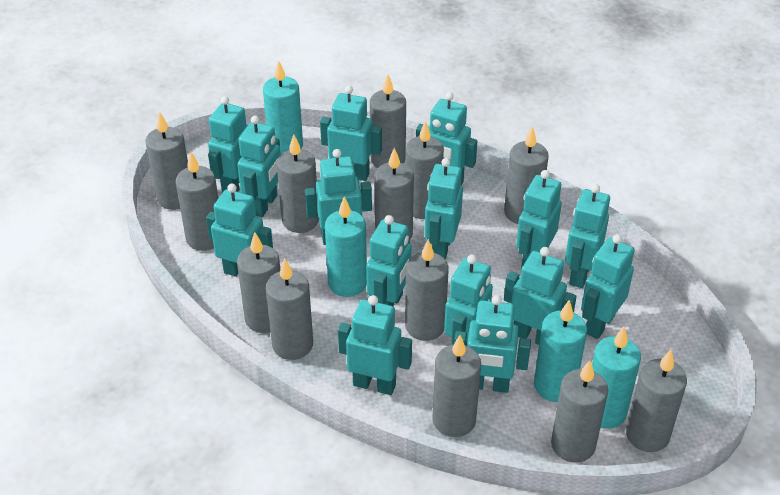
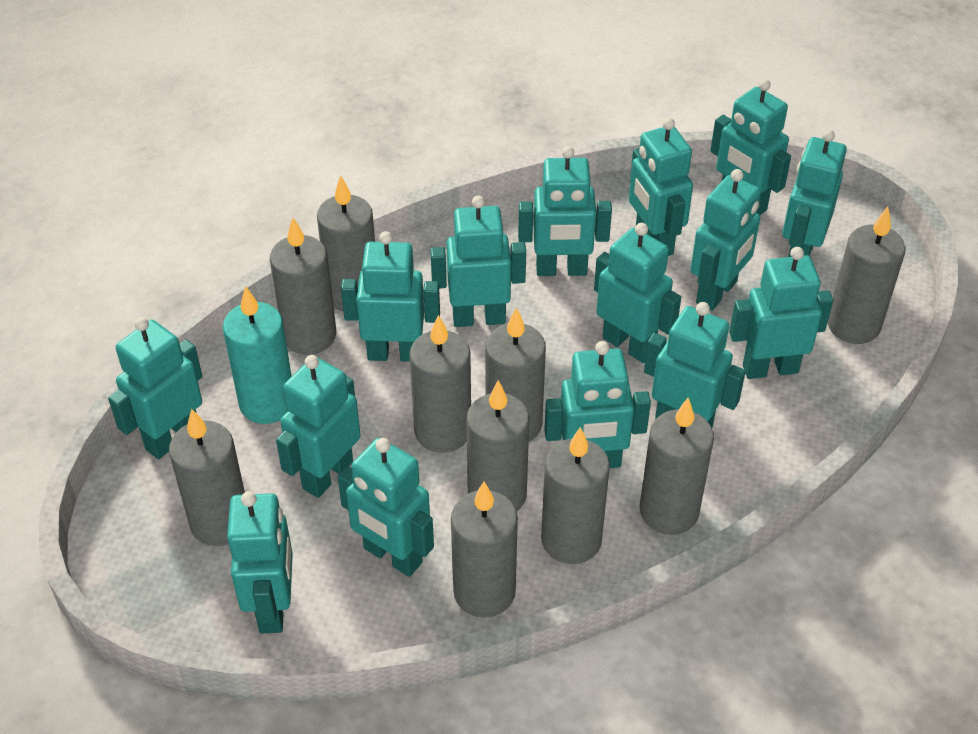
grey candle: [145,111,188,210] [176,152,218,251] [237,232,280,333] [266,258,313,360] [277,134,319,233] [370,74,406,168] [374,148,414,239] [405,121,444,219] [405,240,449,341] [432,335,481,437] [504,126,549,224] [551,360,608,463] [626,350,687,452] = 13 -> [169,409,245,546] [270,217,336,355] [317,175,375,312] [409,315,471,453] [451,482,518,618] [466,380,529,512] [485,308,546,442] [541,427,610,564] [640,398,714,535] [828,207,906,344] = 10
turquoise candle: [263,60,303,154] [325,197,367,297] [534,300,587,402] [592,327,641,429] = 4 -> [223,286,292,424] = 1

